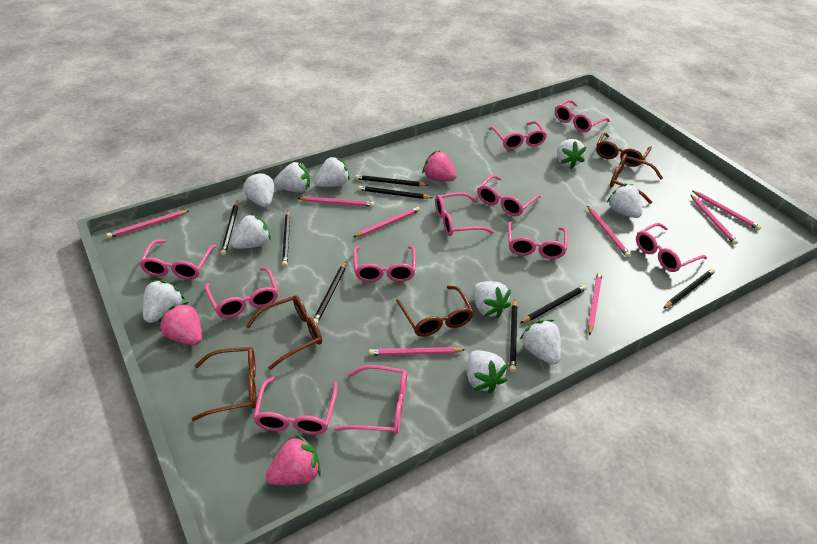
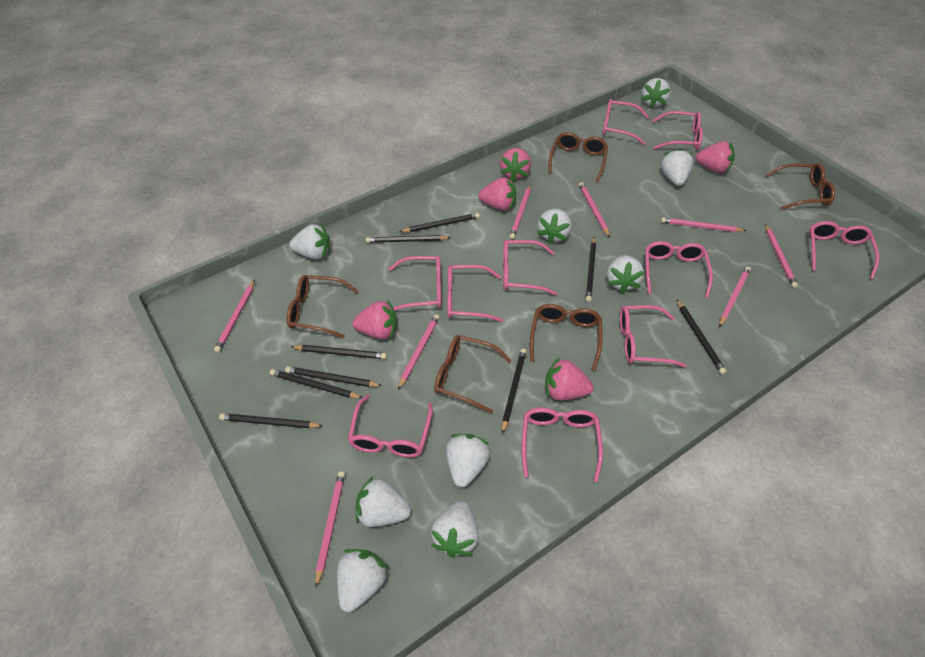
black pencil: [221,200,238,255] [282,211,290,267] [313,262,346,324] [355,175,428,186] [358,186,433,199] [509,299,517,372] [520,285,587,323] [663,269,715,309] = 8 -> [219,413,322,428] [270,369,363,398] [285,366,382,387] [291,345,387,359] [366,235,451,243] [400,213,480,232] [502,349,527,434] [586,237,596,302] [677,300,727,374] = 9
pink glasses: [139,239,216,280] [205,267,278,318] [253,377,338,435] [335,365,407,434] [353,246,416,282] [435,192,494,236] [477,175,541,216] [489,121,547,150] [508,221,568,259] [555,100,610,133] [636,223,707,272] = 11 -> [348,395,433,457] [388,256,441,311] [447,265,503,322] [503,240,557,295] [522,408,603,482] [602,99,649,145] [620,305,687,368] [645,241,713,298] [653,111,703,150] [809,221,880,279] = 10
pink strawberry: [159,302,202,345] [266,434,321,485] [422,151,457,181] = 3 -> [352,300,397,339] [478,177,516,210] [500,148,531,181] [545,357,593,400] [696,141,735,173] = 5
white strawberry: [143,280,185,323] [231,213,271,249] [243,172,274,207] [274,162,310,192] [314,156,350,187] [467,350,508,393] [473,281,511,318] [520,320,561,365] [557,139,586,169] [607,184,642,218] = 10 -> [289,224,330,259] [337,549,389,612] [355,477,411,527] [431,501,479,557] [446,434,490,488] [537,209,572,244] [607,255,645,293] [641,78,671,109] [661,148,694,186] = 9

